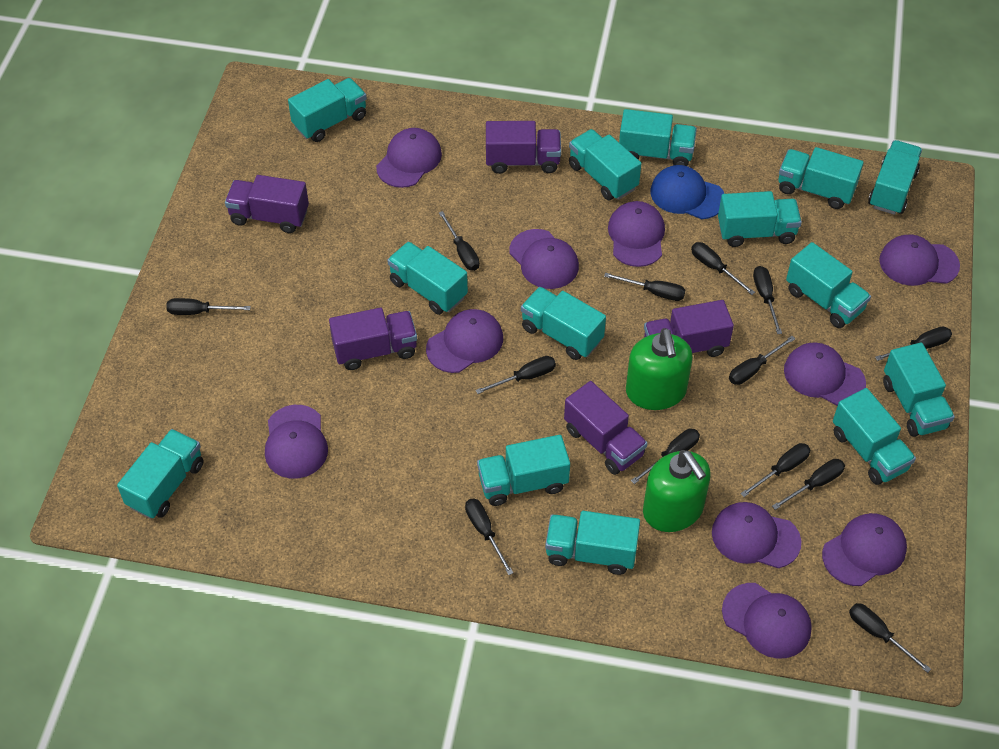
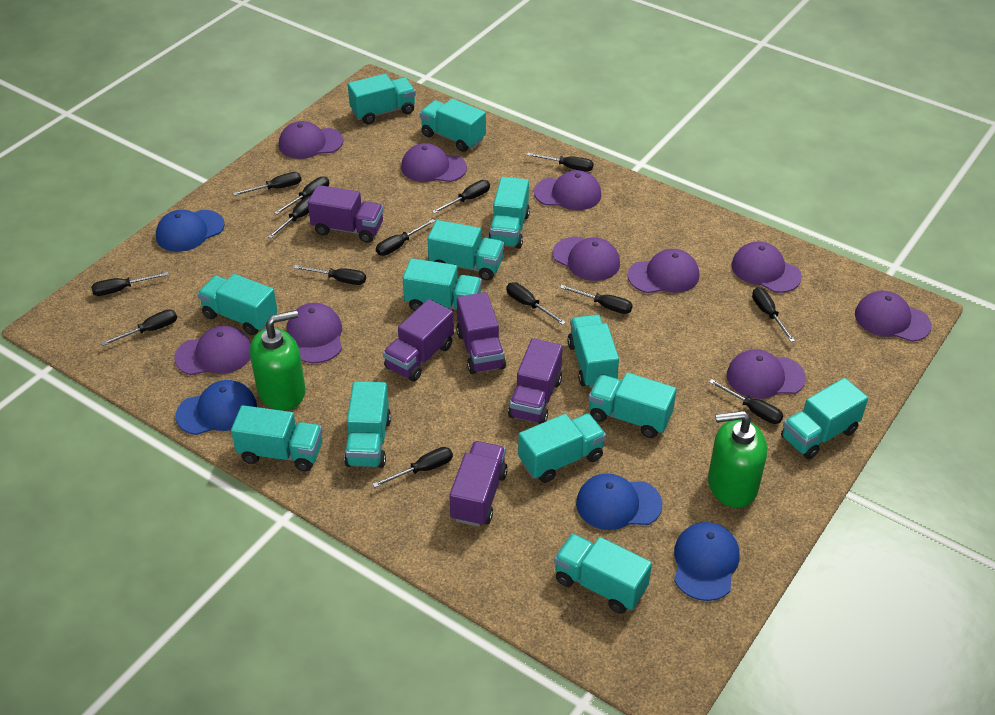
black screwdriver: [166,298,251,315] [439,211,480,271] [465,498,513,575] [476,356,556,394] [604,273,685,301] [631,428,700,484] [691,242,755,295] [729,336,795,385] [740,443,811,497] [753,266,782,334] [772,459,845,510] [849,603,931,673] [875,326,952,361] = 13 -> [91,272,169,296] [101,309,177,346] [233,172,301,196] [268,195,311,238] [274,176,329,214] [294,265,366,285] [373,447,453,488] [376,219,435,256] [432,180,490,214] [506,282,566,325] [527,153,593,172] [560,285,633,314] [709,379,783,424] [752,288,795,342] = 14
blue cap: [650,165,724,219] = 1 -> [156,210,225,252] [176,380,257,435] [576,474,662,530] [674,522,740,601] = 4
turquoise truck: [117,429,204,519] [288,78,367,142] [387,242,468,315] [477,435,570,506] [521,287,606,360] [545,511,640,575] [569,129,641,200] [619,109,697,166] [718,191,802,247] [778,147,864,209] [786,242,871,328] [833,388,916,485] [868,140,922,215] [883,343,955,437] = 14 -> [197,274,278,335] [231,405,323,471] [344,381,391,468] [348,74,416,124] [403,258,482,311] [420,98,486,152] [427,220,504,280] [488,177,530,249] [518,413,606,483] [554,534,652,614] [567,315,619,388] [588,373,676,438] [781,378,868,459] = 13

